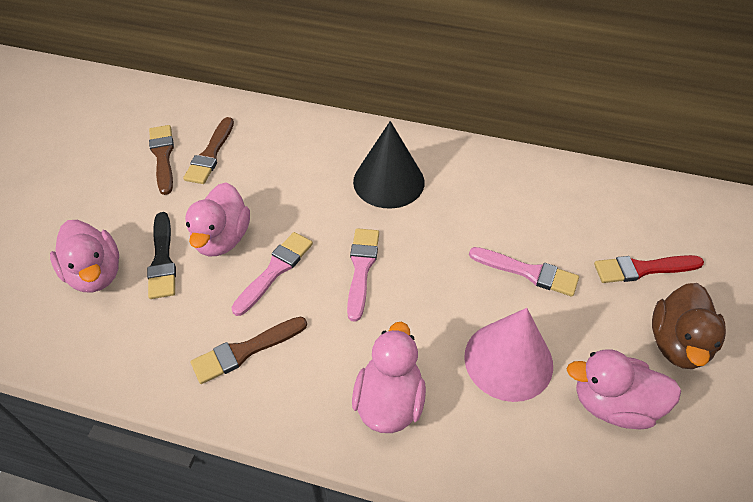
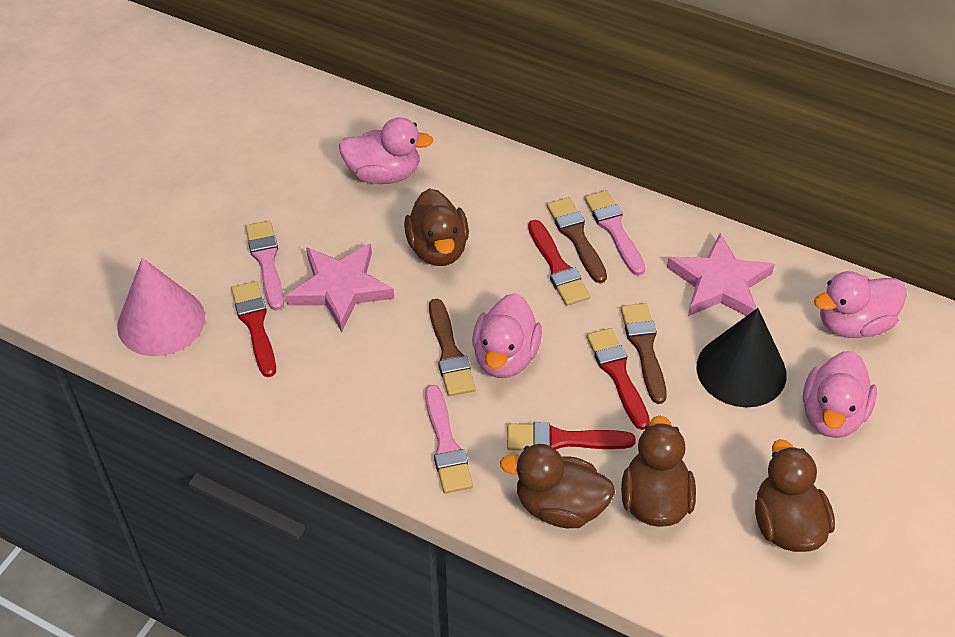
black brush: [147,212,176,299] = 1 -> none = 0
brown duck: [652,283,726,369] = 1 -> [404,188,469,266] [500,444,615,528] [621,416,696,527] [755,439,835,552] = 4
pink star: none = 0 -> [286,243,394,332] [667,233,775,316] = 2
red brush: [594,255,704,283] = 1 -> [231,281,276,377] [507,422,636,451] [528,220,590,306] [587,328,650,430] = 4

